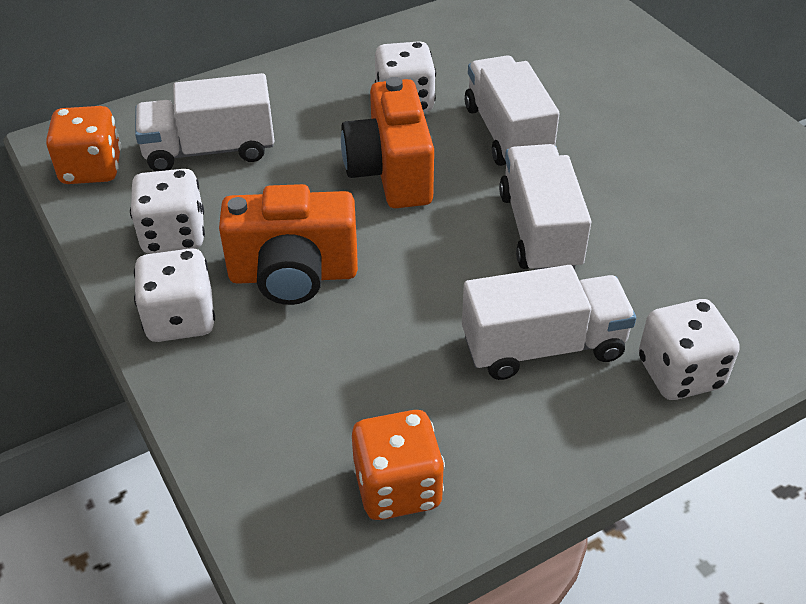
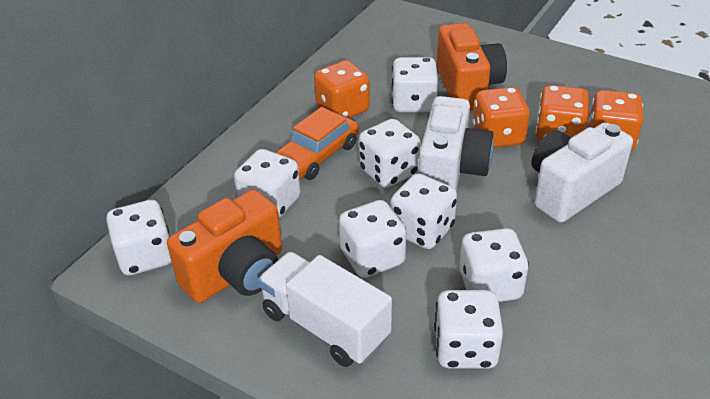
orange car: none = 0 -> [275,107,359,180] = 1
orange dice: [46,106,121,184] [352,410,445,520] = 2 -> [314,60,370,118] [473,87,530,148] [536,85,589,141] [588,90,643,151] = 4
white camera: none = 0 -> [418,96,494,191] [531,122,633,223] = 2
white dice: [130,169,205,254] [134,248,215,342] [375,41,436,112] [639,299,740,400] = 4 -> [106,200,171,275] [234,149,301,218] [339,200,406,278] [359,119,421,188] [390,173,457,249] [392,57,438,112] [434,290,503,369] [459,228,529,302] = 8
white truck: [135,73,274,171] [462,265,636,380] [465,55,560,166] [499,144,591,270] = 4 -> [258,252,392,367] = 1

